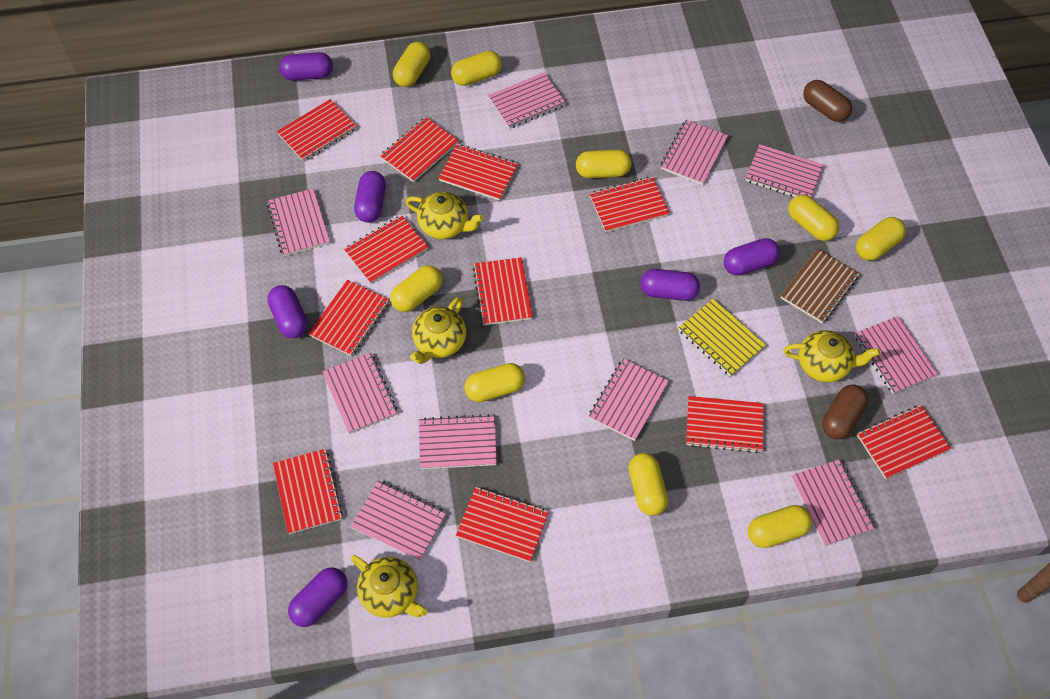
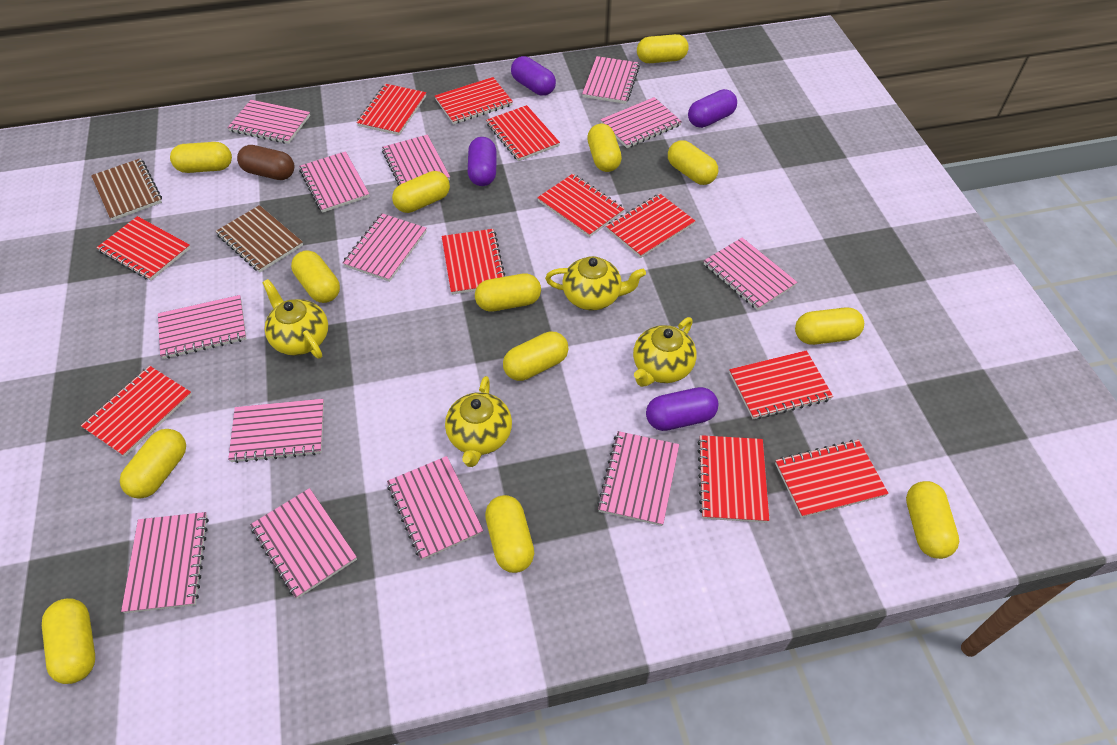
brown capsule: [803,80,852,122] [822,385,868,439] = 2 -> [237,145,294,180] = 1
brown notebook: [781,249,860,324] = 1 -> [91,158,162,221] [216,205,303,272] = 2
pink notebook: [267,188,330,256] [323,353,398,434] [351,481,446,561] [419,414,497,469] [488,72,566,129] [589,358,669,441] [661,120,728,185] [746,144,823,198] [791,459,875,546] [854,316,938,394] = 10 -> [121,512,209,613] [158,295,246,359] [227,100,310,144] [228,399,324,463] [250,488,357,599] [299,151,369,213] [342,213,427,282] [382,135,450,186] [387,456,483,560] [582,56,640,104] [597,431,679,526] [600,97,682,148] [704,238,797,310] = 13
purple capsule: [267,285,308,338] [279,52,333,81] [288,568,347,627] [354,171,386,223] [640,269,700,301] [724,238,780,276] = 6 -> [468,137,496,186] [511,56,556,96] [646,387,718,431] [688,89,737,128] = 4
yellow capsule: [390,265,442,312] [393,42,430,87] [451,51,502,86] [464,363,525,402] [576,149,632,178] [629,453,668,516] [748,505,812,548] [788,195,839,241] [856,217,906,261] = 9 -> [42,598,95,684] [120,429,186,499] [170,142,232,173] [291,250,340,303] [392,171,450,213] [475,274,541,312] [485,495,534,573] [503,331,568,381] [587,124,622,172] [637,34,689,63] [668,140,718,185] [795,307,864,345] [906,481,959,559] = 13
yellow notebook: [678,299,766,377] = 1 -> none = 0

